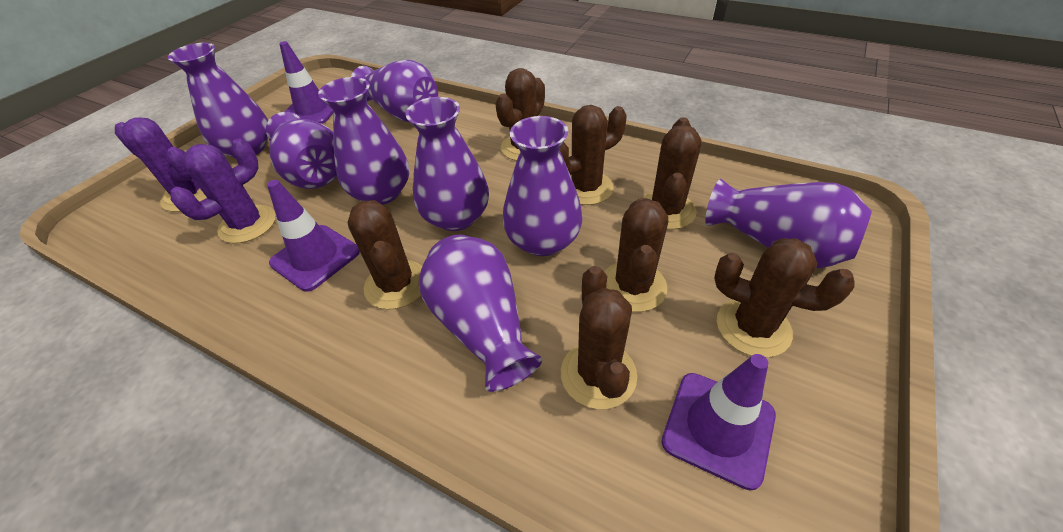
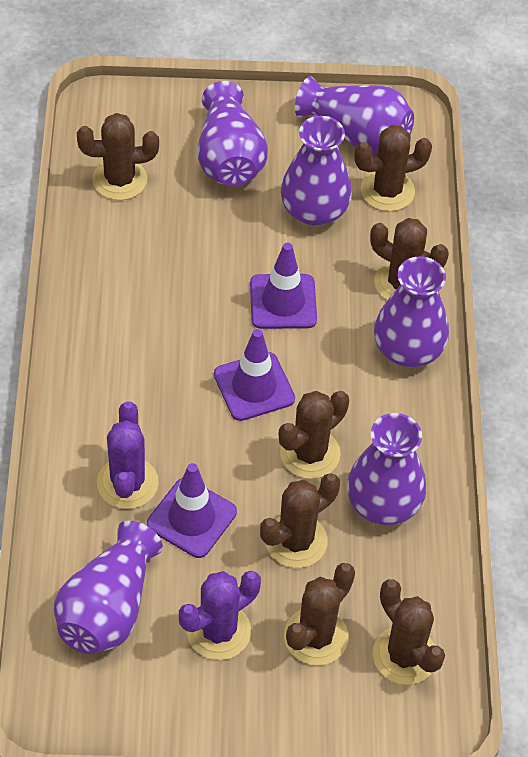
purple vase: [168,43,268,158] [266,112,337,189] [318,77,409,205] [351,60,438,122] [405,97,489,231] [419,235,542,392] [503,116,583,256] [705,179,872,268] = 8 -> [54,521,163,654] [198,81,268,186] [281,116,352,226] [295,76,414,154] [347,413,426,525] [374,256,449,367] = 6

